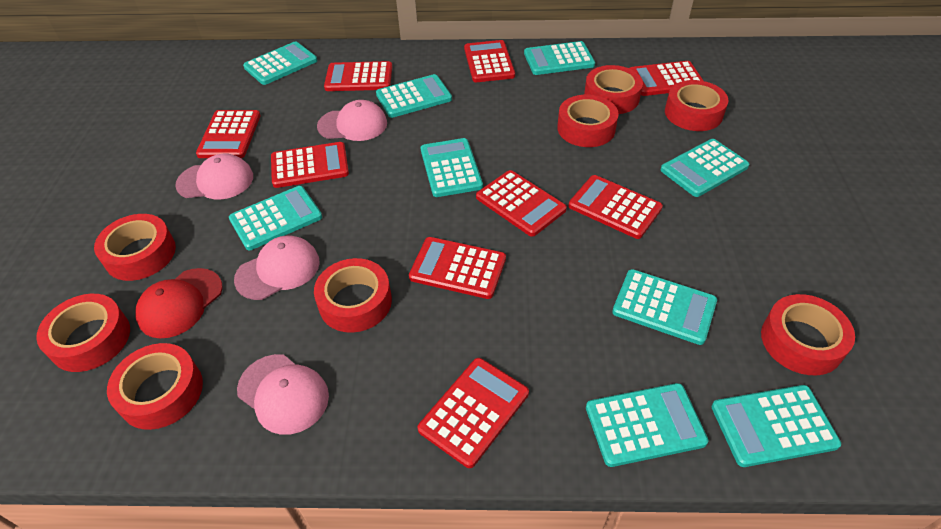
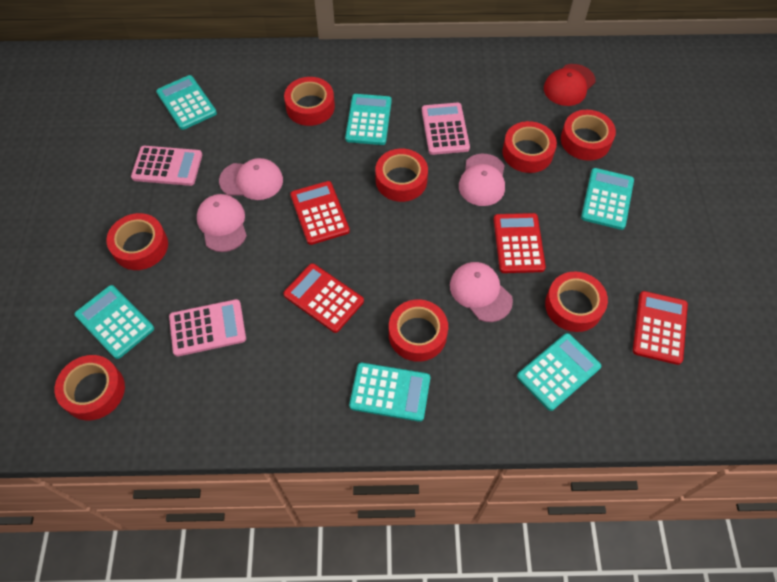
pink calculator: none = 0 -> [131,146,202,186] [169,299,246,357] [422,103,470,155] = 3
red calculator: [196,110,261,158] [271,142,349,188] [324,61,392,91] [409,237,506,299] [418,358,529,468] [464,40,515,82] [476,170,567,237] [568,175,663,239] [629,61,703,96] = 9 -> [283,263,364,333] [290,181,350,245] [494,213,546,273] [633,291,688,365] = 4
turquoise calculator: [229,186,322,250] [243,41,317,85] [376,74,452,118] [421,138,483,197] [524,41,595,75] [586,383,709,467] [612,269,717,345] [660,139,749,197] [712,385,841,467] = 9 -> [75,285,154,359] [156,75,217,130] [345,94,392,145] [349,363,430,422] [517,333,601,411] [581,168,634,230] = 6

